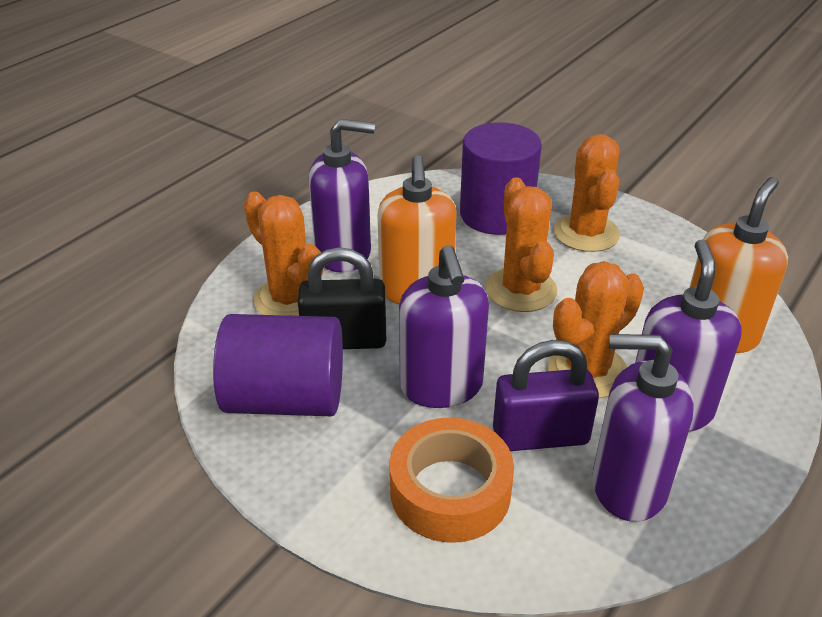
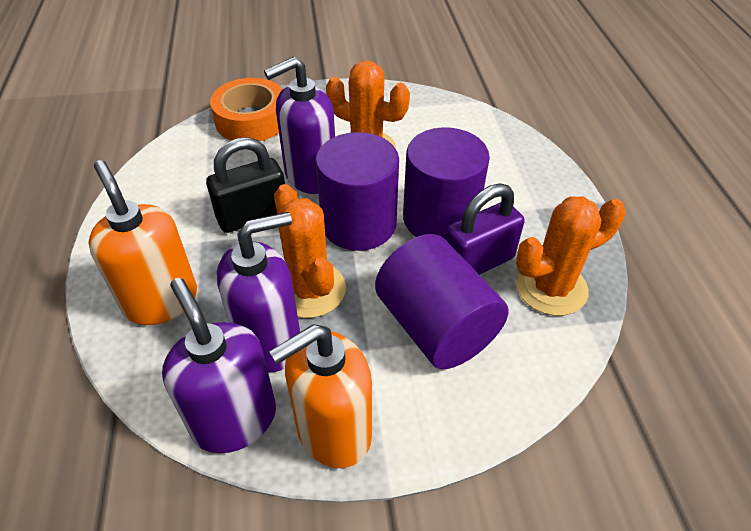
orange cactus: [244,191,323,316] [485,177,557,312] [547,261,644,398] [554,134,620,252] = 4 -> [274,184,346,318] [326,61,410,149] [516,196,625,316] = 3
purple cylinder: [213,314,343,416] [460,123,542,235] = 2 -> [315,132,399,251] [375,234,508,369] [403,128,490,238] = 3
purple soap dispenser: [309,119,375,273] [399,245,489,408] [592,334,694,522] [635,239,742,432] = 4 -> [162,278,276,453] [217,212,300,372] [264,57,335,194] = 3

